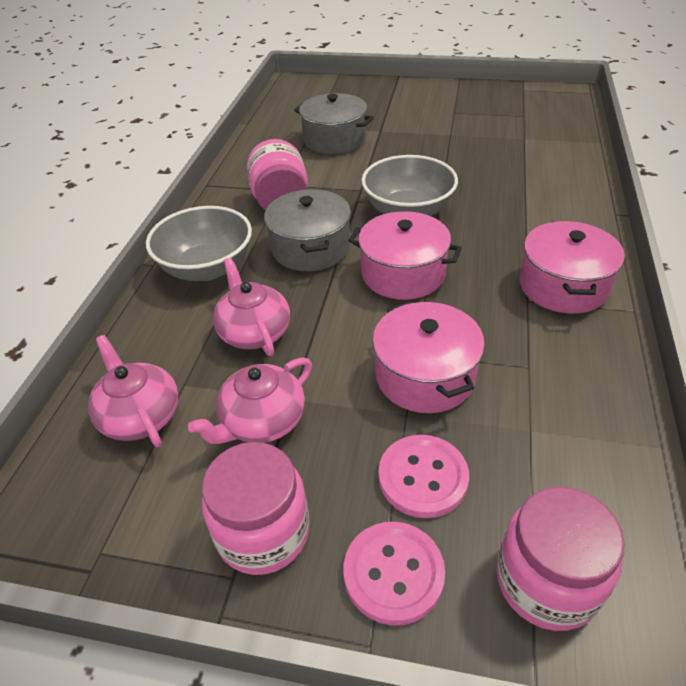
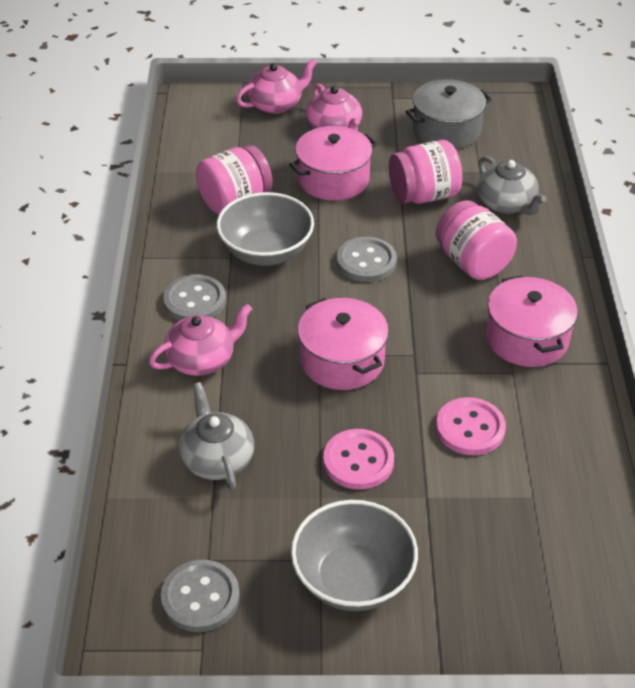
grey button: none = 0 -> [161,560,240,632] [163,275,226,321] [336,237,397,282] = 3
grey pot: [264,189,351,271] [294,93,374,154] = 2 -> [406,79,492,149] = 1
grey teapot: none = 0 -> [179,382,254,491] [477,156,547,215] = 2

